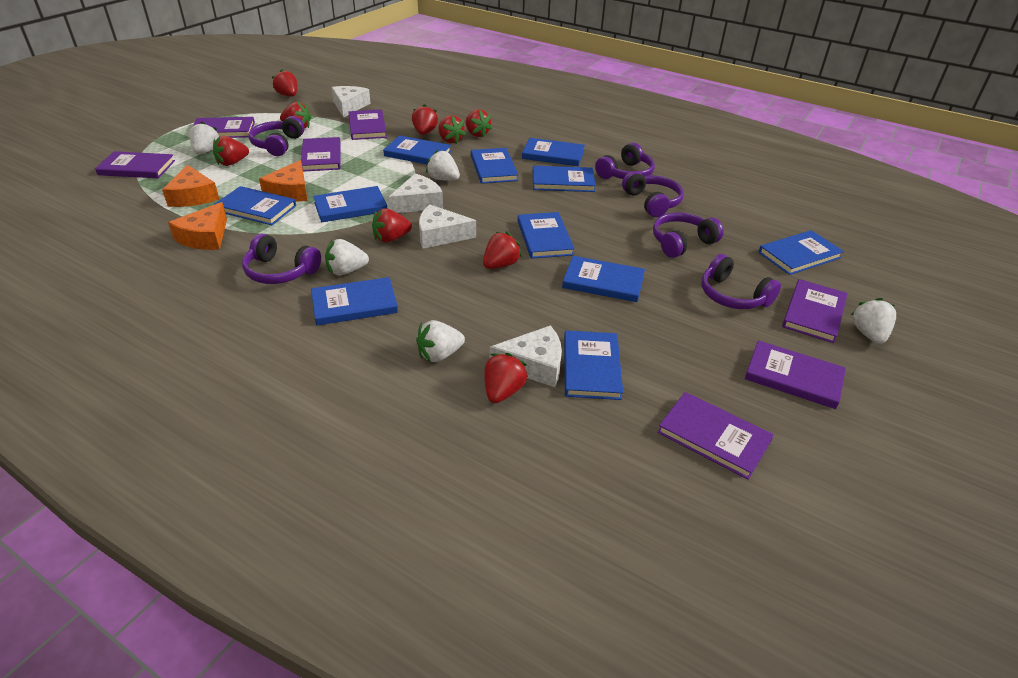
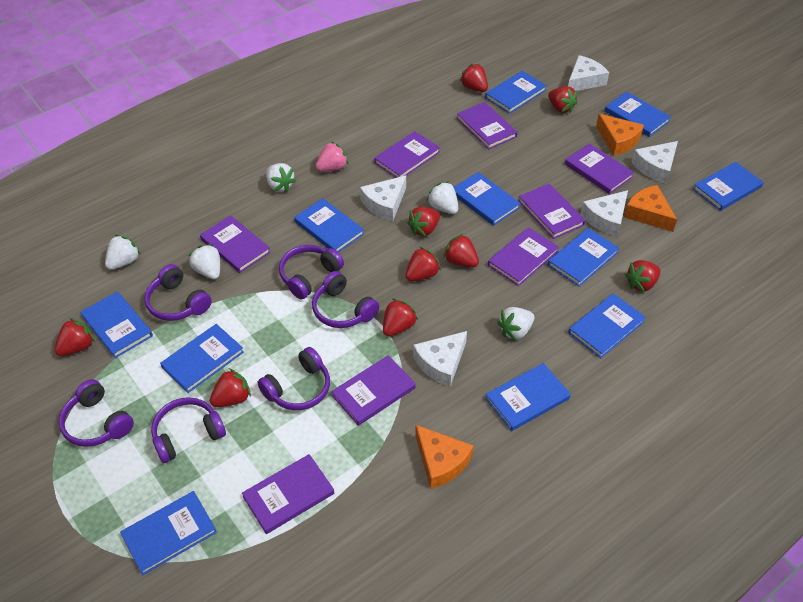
pink strawberry: none = 0 -> [316,142,348,172] = 1
purple book: [95,151,175,178] [189,117,255,138] [301,137,341,172] [348,109,387,140] [657,392,774,480] [745,340,846,409] [782,279,848,343] = 7 -> [200,215,271,273] [242,454,334,534] [331,355,416,426] [374,131,440,178] [457,102,518,149] [488,227,559,286] [518,183,586,239] [565,143,634,194] = 8
white cheese: [331,86,371,118] [389,174,443,213] [419,205,476,249] [489,325,562,387] = 4 -> [360,175,406,221] [413,331,467,387] [568,55,609,91] [581,190,628,237] [632,141,678,184] = 5

